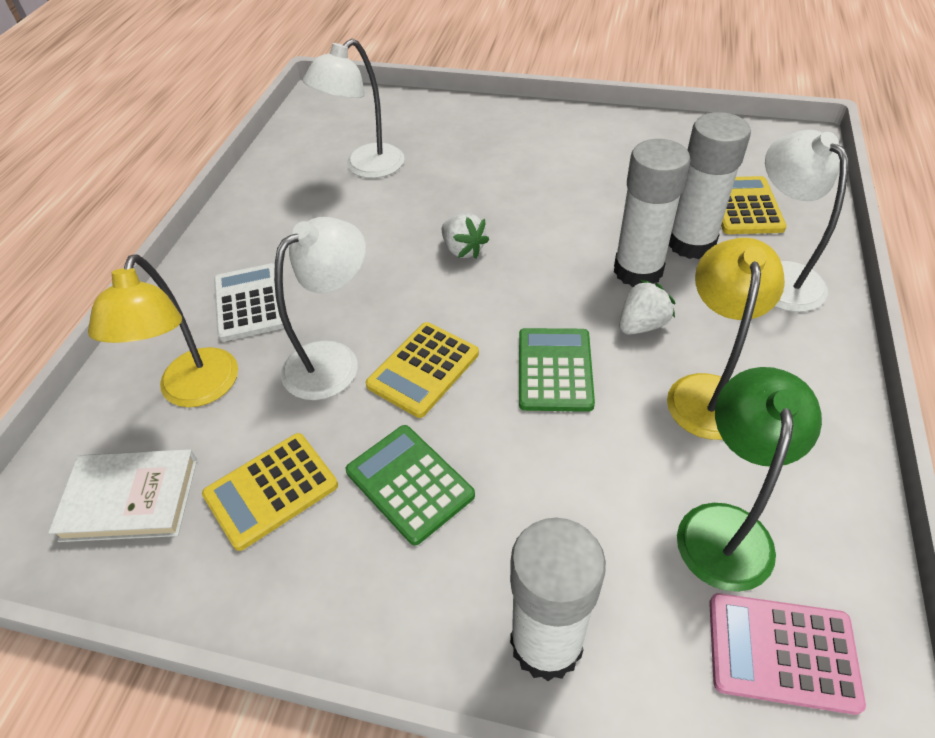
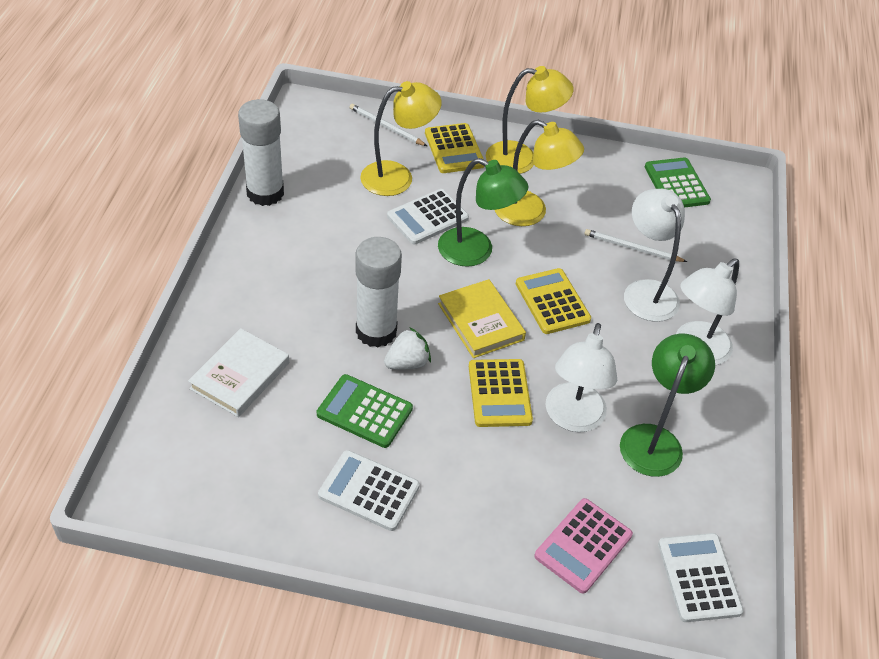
green lamp: [677,367,822,592] = 1 -> [438,158,528,267] [620,334,715,477] = 2
white calculator: [214,263,284,341] = 1 -> [318,450,420,531] [387,189,469,245] [658,533,744,622] = 3
white glue stick: [510,518,606,681] [614,139,691,287] [668,112,751,259] = 3 -> [238,99,284,206] [355,237,402,347] = 2
white pencil: none = 0 -> [350,104,427,146] [584,229,687,262] = 2
white strawberry: [442,213,489,259] [619,279,675,335] = 2 -> [384,327,431,370] = 1
yellow book: none = 0 -> [438,279,526,358] = 1
yellow lamp: [88,254,238,407] [667,238,785,440] = 2 -> [360,81,442,196] [486,66,574,174] [495,120,584,226] = 3

